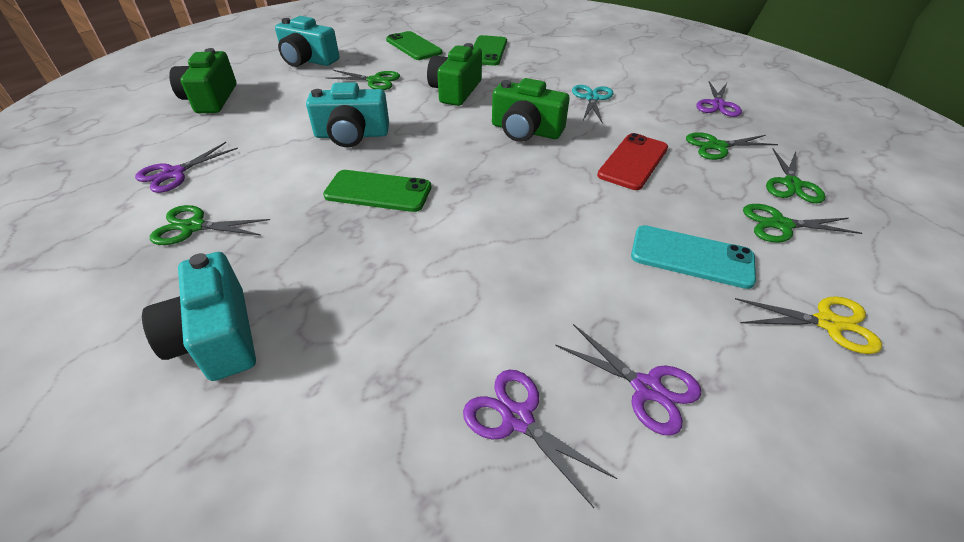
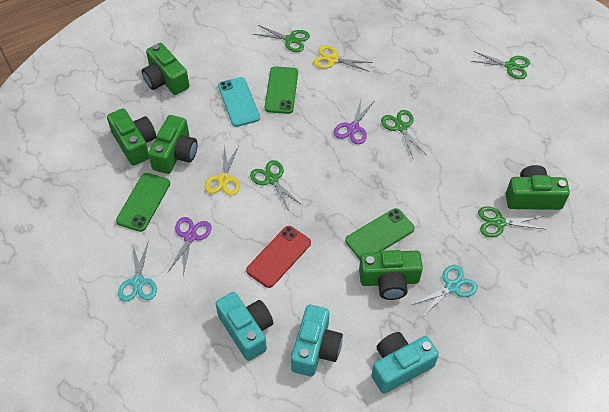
green camera: [169,48,236,113] [427,43,482,106] [492,78,570,142] = 3 -> [107,108,156,166] [142,43,189,95] [148,115,197,174] [359,250,423,300] [506,165,570,210] = 5
purple scissors: [135,142,238,193] [463,369,617,508] [555,324,701,435] [696,81,742,117] = 4 -> [167,217,211,275] [334,100,374,144] = 2
turquoise scissors: [572,85,613,124] = 1 -> [118,243,157,301] [412,265,478,316] = 2
yellow scissors: [735,296,882,354] = 1 -> [205,144,240,196] [313,45,372,71] = 2

